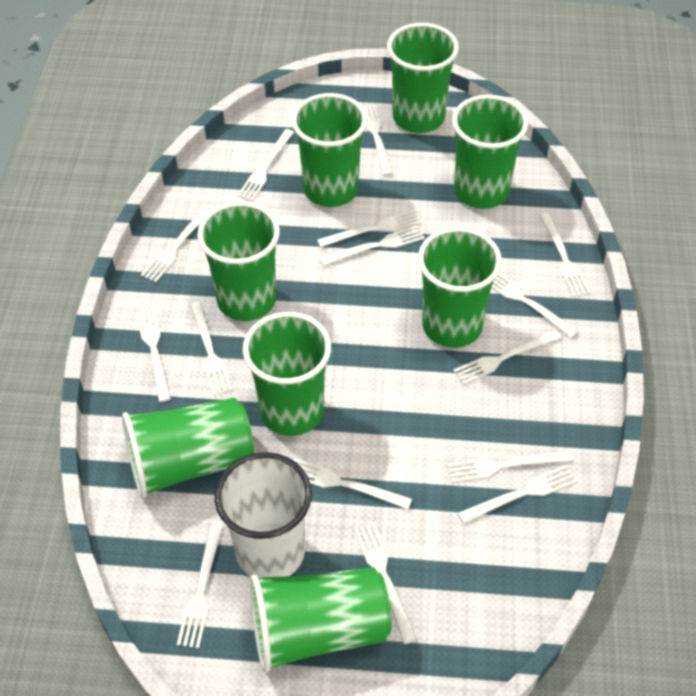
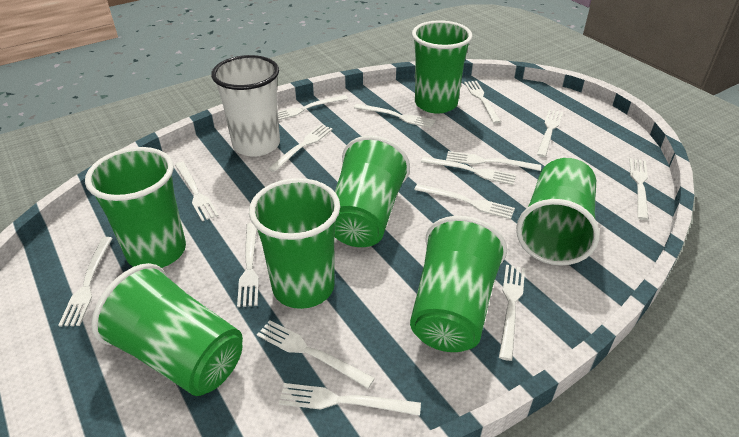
green cup: [122,398,254,498] [197,202,280,321] [243,312,331,436] [250,567,392,673] [291,93,367,207] [387,23,459,133] [418,227,502,348] [452,95,528,209] = 8 -> [85,147,186,268] [91,263,243,396] [249,178,340,309] [334,135,410,247] [410,216,507,352] [412,20,473,114] [516,158,600,266] = 7

